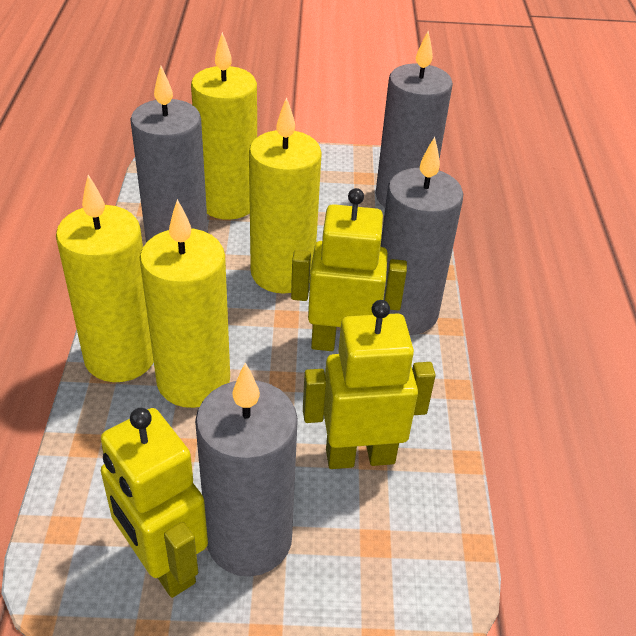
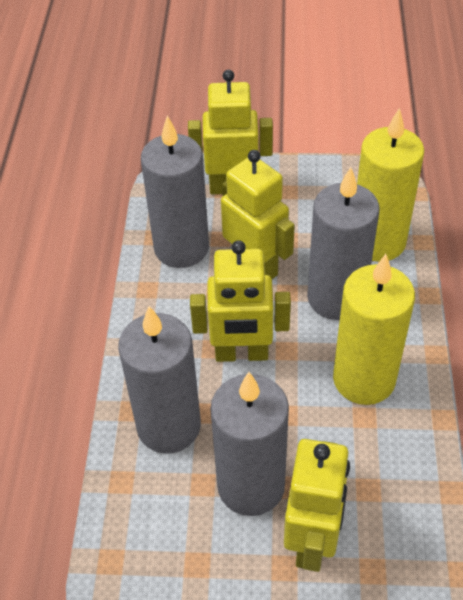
yellow candle: [56,175,154,382] [140,199,230,408] [191,32,257,220] [249,97,322,294] = 4 -> [333,254,415,405] [357,108,424,262] = 2
yellow robot: [101,408,208,598] [291,188,407,351] [303,300,436,469] = 3 -> [188,69,273,194] [190,240,291,362] [221,150,295,279] [284,439,350,572] = 4

